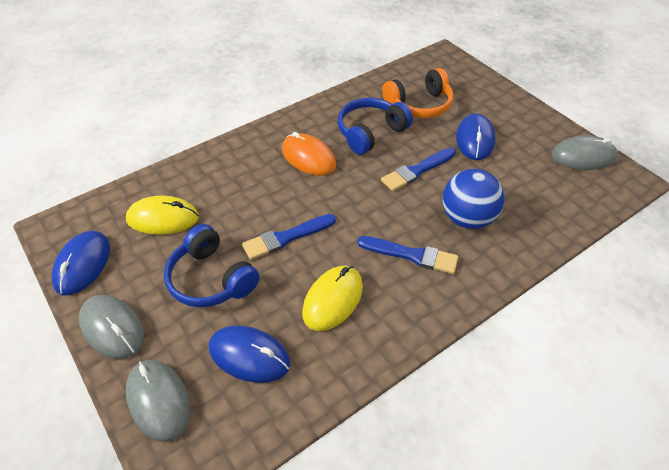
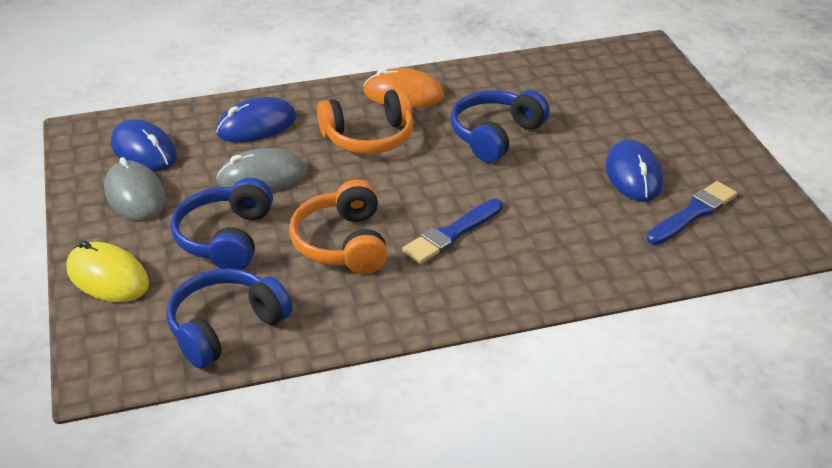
blue ball: [443,169,504,229] = 1 -> none = 0
blue brush: [242,214,336,260] [357,236,458,274] [381,148,456,191] = 3 -> [402,199,503,264] [646,181,737,245] = 2
blue headphones: [164,224,260,307] [338,98,413,155] = 2 -> [166,268,293,368] [171,178,273,270] [451,90,550,162] = 3
grey mouse: [79,295,144,359] [126,360,190,442] [551,135,618,170] = 3 -> [104,157,166,221] [216,148,307,191] = 2
orange headphones: [382,68,454,118] = 1 -> [289,179,388,274] [317,88,414,154] = 2
yellow mouse: [126,195,199,235] [302,266,363,331] = 2 -> [66,240,149,302] = 1

